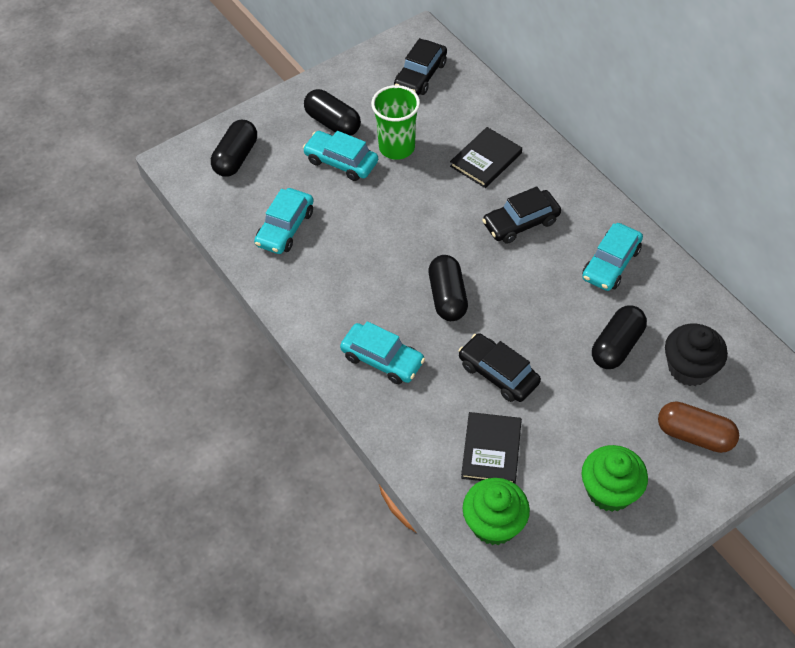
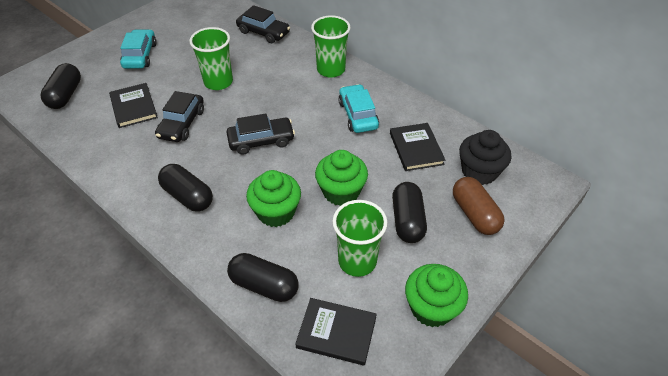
black book: [450,127,522,188] [461,412,522,484] = 2 -> [109,83,158,128] [295,298,377,366] [390,123,445,171] = 3
green cup: [371,85,420,160] = 1 -> [189,27,233,90] [311,15,351,78] [332,200,387,277] = 3
green cupcake: [463,478,530,545] [582,445,648,512] = 2 -> [246,170,301,227] [315,150,368,206] [405,264,468,327] = 3
turquoise car: [254,188,314,254] [303,131,378,181] [340,321,425,384] [582,223,643,291] = 4 -> [120,29,157,69] [338,84,379,133] = 2

